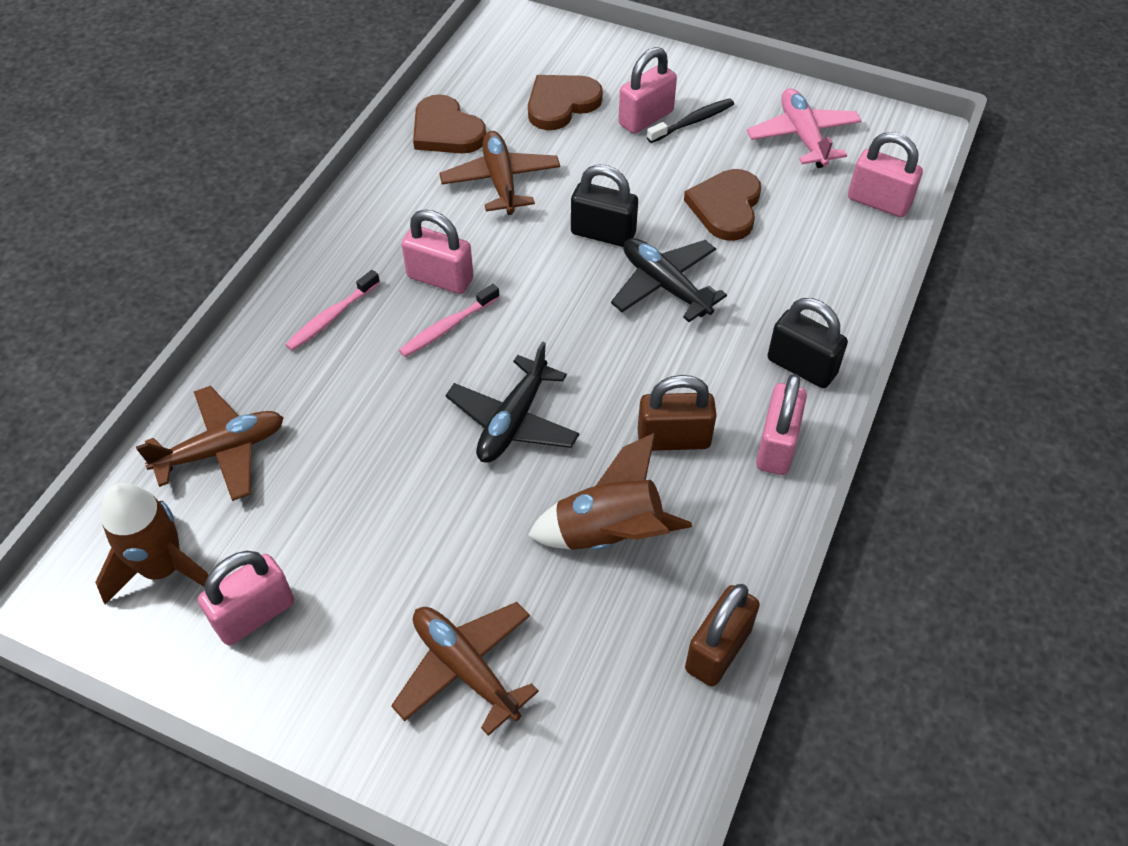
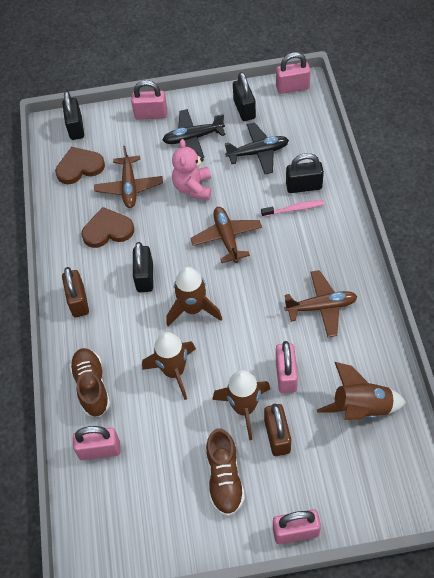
black padlock: [571,164,638,247] [767,298,848,388] = 2 -> [62,91,84,140] [133,242,153,292] [233,72,256,121] [286,153,324,193] = 4
black toothbrush: [647,98,734,143] = 1 -> none = 0
brown heart: [413,94,486,153] [528,75,603,130] [684,169,761,241] = 3 -> [55,147,105,184] [82,207,134,248] = 2
brown rocket: [95,483,208,604] [528,433,692,550] = 2 -> [142,332,196,400] [167,267,222,326] [212,370,270,440] [317,362,406,420] = 4
brown shoe: none = 0 -> [69,348,110,417] [206,428,245,516] = 2
pink plane: [747,88,862,168] = 1 -> none = 0
pink teddy bear: none = 0 -> [172,139,211,200] = 1
pink toothbrush: [285,270,380,351] [399,284,500,357] = 2 -> [261,200,325,217] = 1

